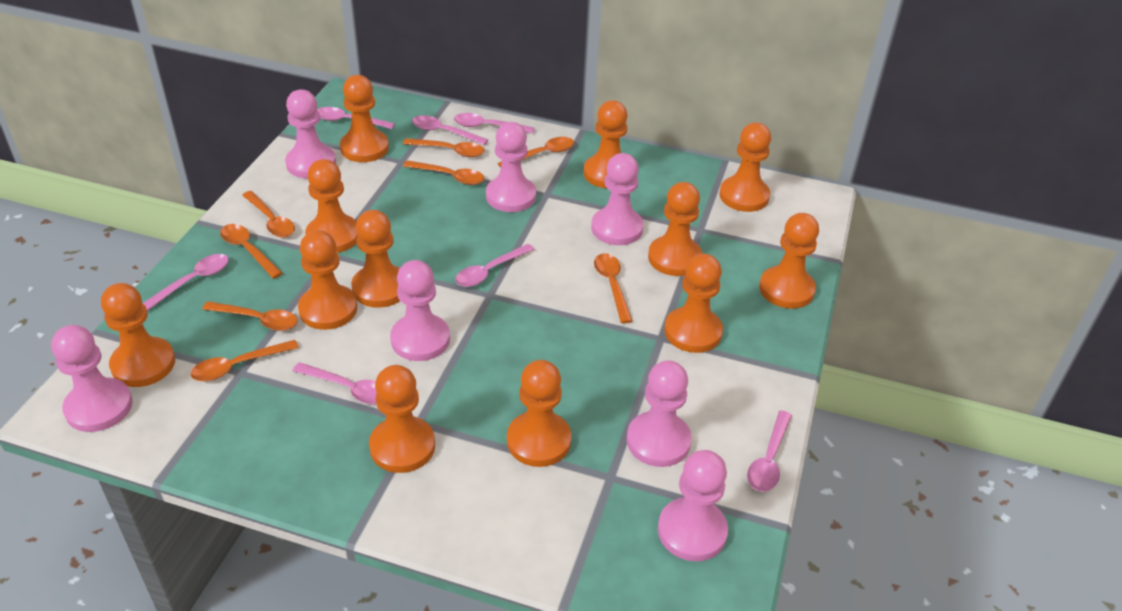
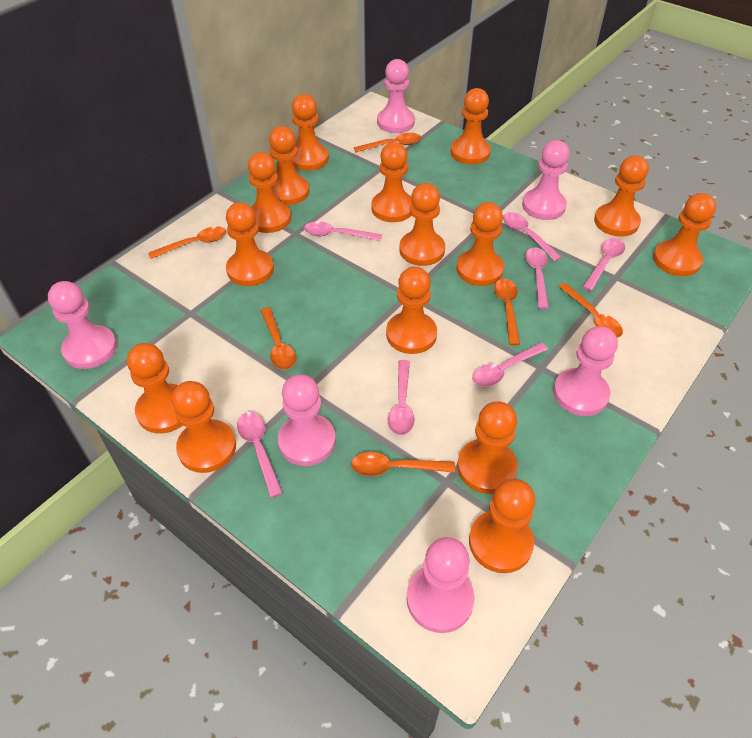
orange pawn: [101,283,175,387] [298,230,357,330] [305,159,358,253] [340,75,389,162] [351,210,400,308] [369,365,435,473] [507,360,571,467] [584,100,628,188] [648,182,702,276] [664,253,723,353] [719,123,771,212] [759,213,819,309] = 12 -> [127,343,183,433] [171,381,236,473] [226,202,274,286] [248,152,291,233] [269,126,309,205] [292,94,329,171] [371,142,412,222] [386,267,437,354] [399,183,445,266] [450,88,491,165] [456,202,504,286] [457,401,518,494] [469,478,535,573] [594,155,649,237] [653,193,716,276] = 15
orange spoon: [191,340,299,381] [202,301,298,331] [220,224,283,279] [242,191,295,237] [403,138,484,157] [403,160,484,185] [498,137,574,168] [594,253,632,323] = 8 -> [148,226,226,259] [260,307,296,370] [351,452,455,476] [354,133,421,152] [494,279,520,345] [558,283,623,338] = 6
pink pawn: [51,325,133,432] [285,90,336,178] [390,260,450,361] [486,122,536,212] [591,153,644,245] [627,360,692,467] [658,450,728,561] = 7 -> [48,281,117,369] [278,374,336,466] [377,59,415,133] [407,537,474,633] [522,140,570,220] [553,326,618,416] = 6

